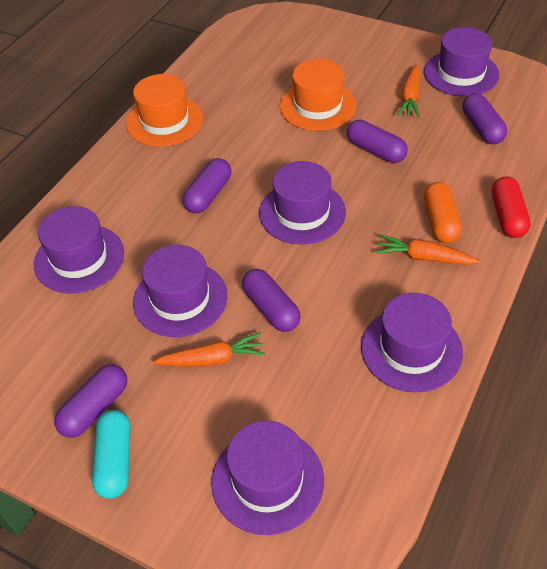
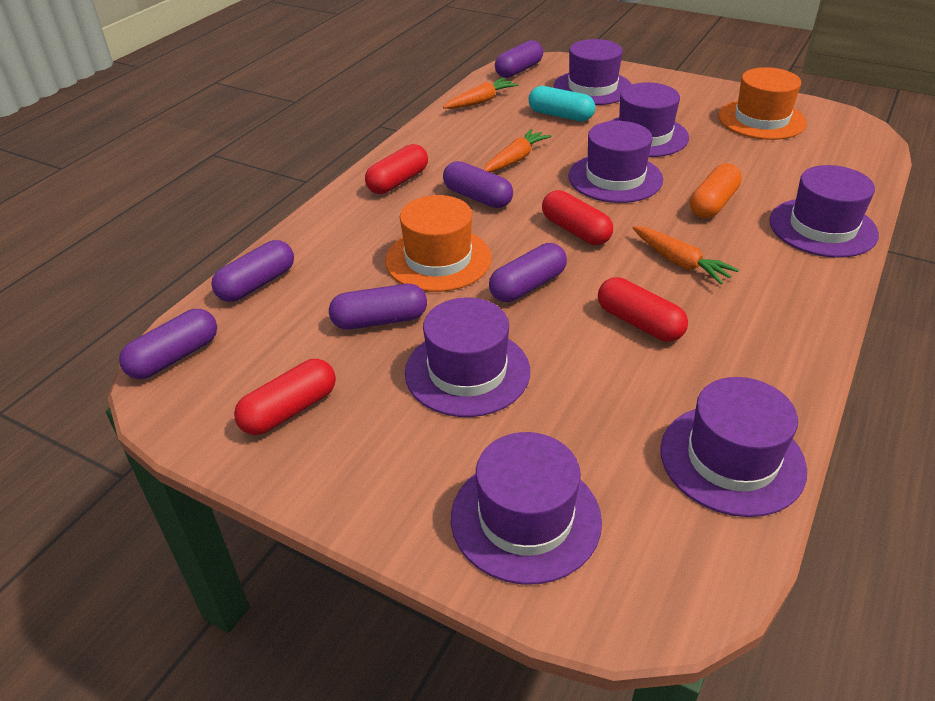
purple capsule: [54,364,127,438] [182,158,231,214] [242,269,301,332] [347,120,408,163] [462,93,507,144] = 5 -> [119,309,217,379] [211,240,294,302] [329,284,427,330] [443,161,513,208] [489,243,567,302] [495,40,543,78] = 6
purple hat: [34,206,124,293] [133,245,228,337] [211,421,324,535] [259,161,346,244] [361,293,463,393] [424,27,499,97] = 6 -> [405,298,530,417] [451,432,602,584] [553,39,632,105] [568,121,663,203] [610,82,689,157] [660,377,807,517] [769,165,879,258] = 7
red capsule: [492,176,531,238] = 1 -> [234,359,336,435] [365,144,428,194] [542,190,613,245] [598,277,688,342] = 4

